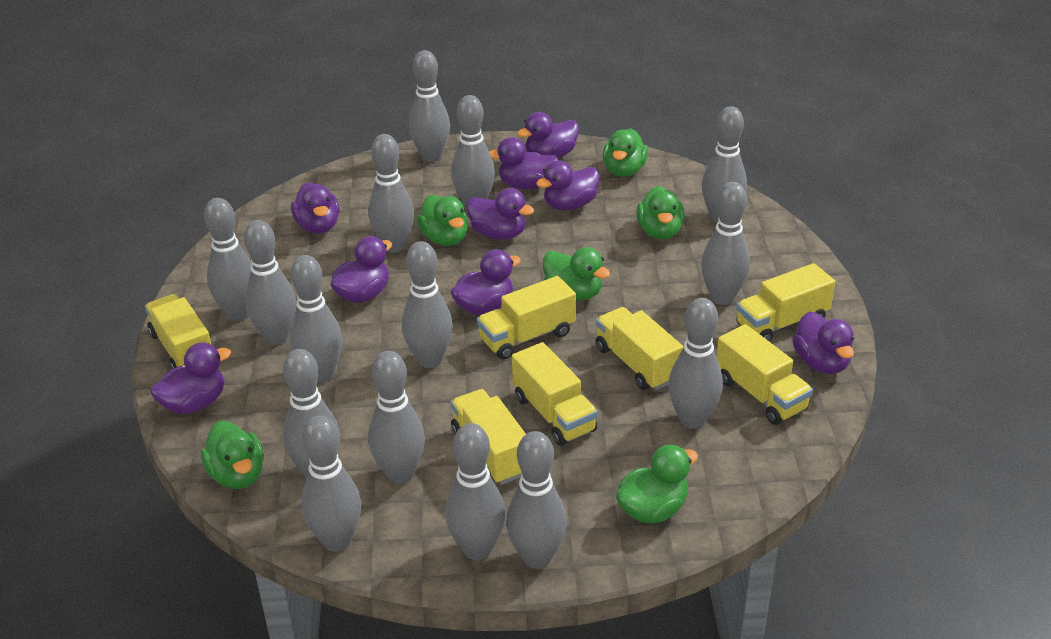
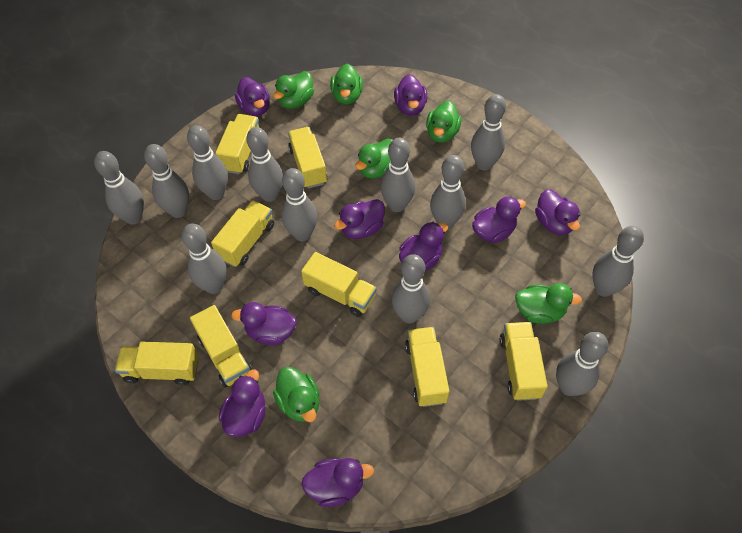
grey bowling pin: [204,198,252,321] [244,220,296,345] [283,349,340,478] [290,255,343,382] [301,415,361,552] [368,134,414,253] [368,351,425,484] [402,241,453,368] [409,50,450,162] [445,423,506,560] [451,95,495,209] [506,431,567,569] [668,298,723,429] [701,182,750,305] [702,106,747,223] = 15 -> [94,151,144,225] [144,144,189,218] [182,223,227,294] [187,125,228,200] [246,127,283,202] [282,168,317,241] [381,138,415,212] [391,254,430,323] [430,155,466,229] [471,94,506,171] [556,332,608,396] [593,226,644,297] = 12
yellow truck: [145,294,211,369] [451,389,526,485] [477,276,576,360] [512,342,598,446] [596,307,683,390] [716,324,813,425] [736,263,835,342] = 7 -> [115,342,199,385] [190,305,252,388] [211,200,274,267] [215,114,259,174] [288,127,327,188] [301,252,377,317] [405,327,449,407] [500,322,548,401] = 8

